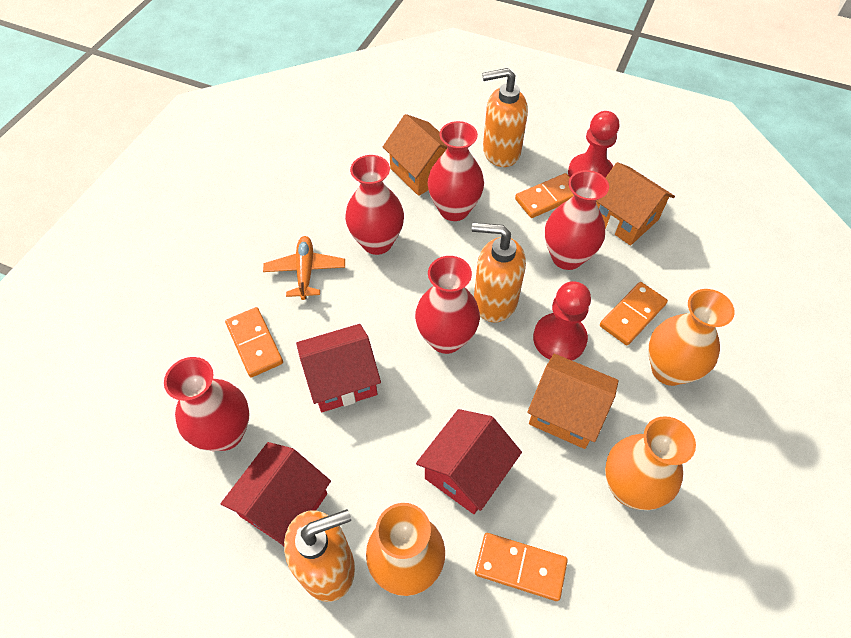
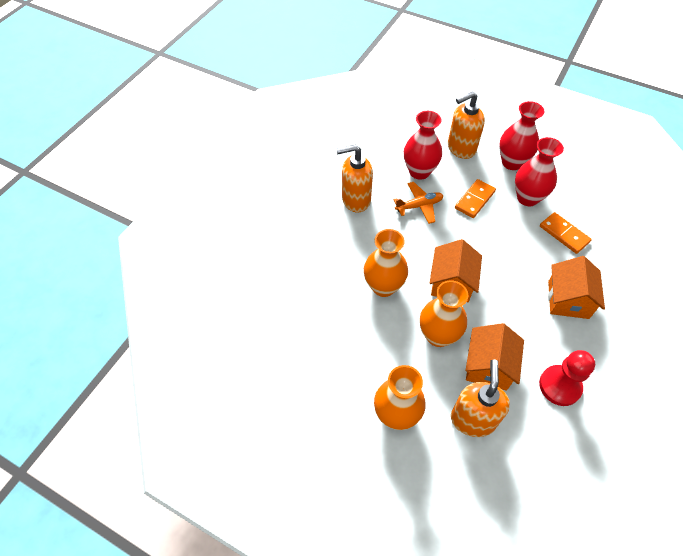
orange domino: [225,307,283,377] [475,533,568,601] [515,173,574,218] [600,282,668,345] = 4 -> [455,179,496,218] [540,212,592,254] = 2
red house: [221,442,331,546] [296,324,381,412] [416,409,522,514] = 3 -> none = 0
red pawn: [533,281,591,361] [568,111,619,178] = 2 -> [539,350,595,406] = 1
red vase: [164,357,249,451] [345,155,404,255] [415,256,480,354] [428,121,484,221] [545,170,609,270] = 5 -> [404,111,442,180] [499,101,545,170] [515,137,564,206] = 3

